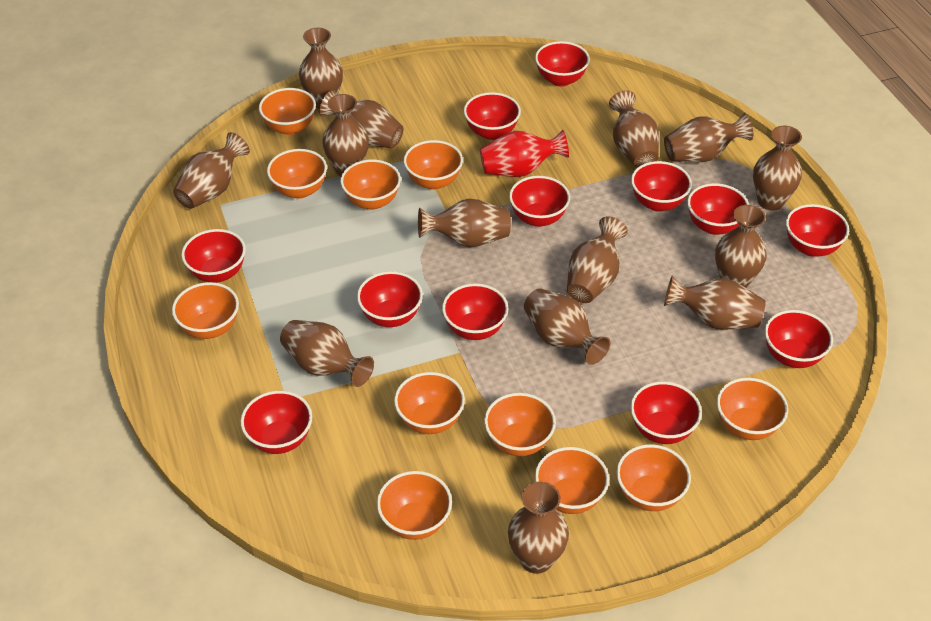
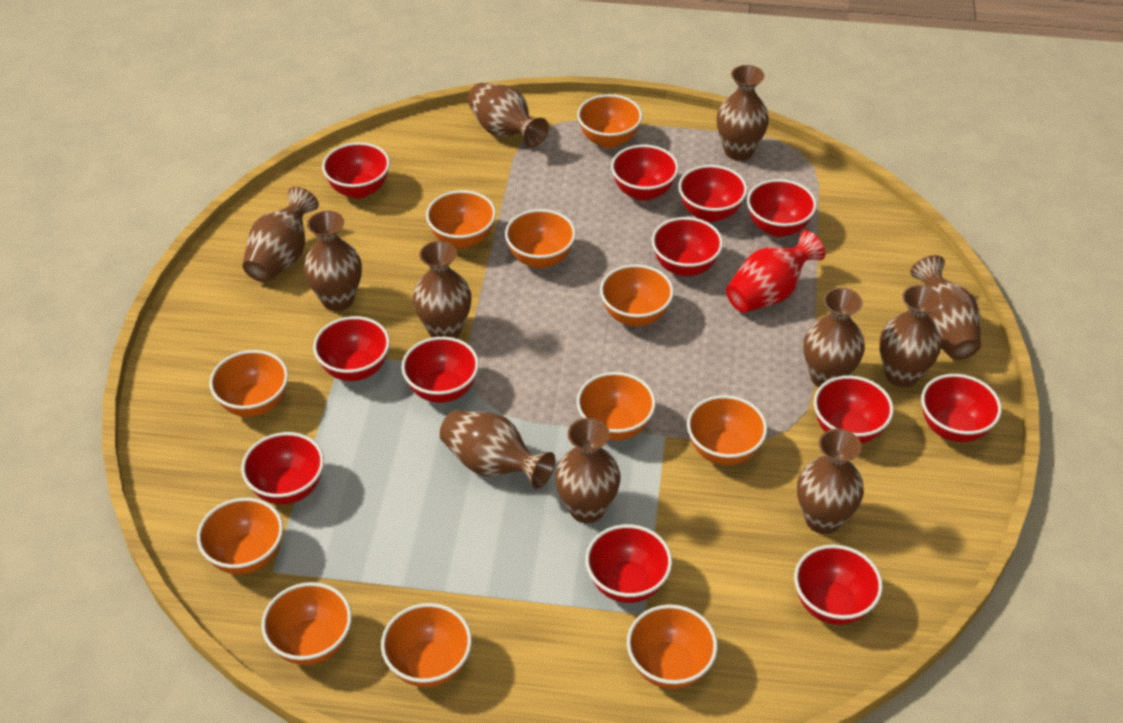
brown vase: [173,132,250,209] [280,320,374,387] [299,28,343,109] [320,91,403,148] [322,94,369,176] [418,199,511,247] [508,482,569,574] [524,288,610,365] [567,216,628,303] [609,90,659,168] [664,113,753,162] [664,276,766,330] [715,205,767,288] [753,126,802,211] = 14 -> [243,186,319,282] [304,211,362,311] [413,241,472,338] [440,410,555,489] [467,83,549,147] [555,418,621,523] [717,65,769,161] [797,429,864,534] [803,288,865,387] [879,285,942,388] [911,255,981,360] = 11

